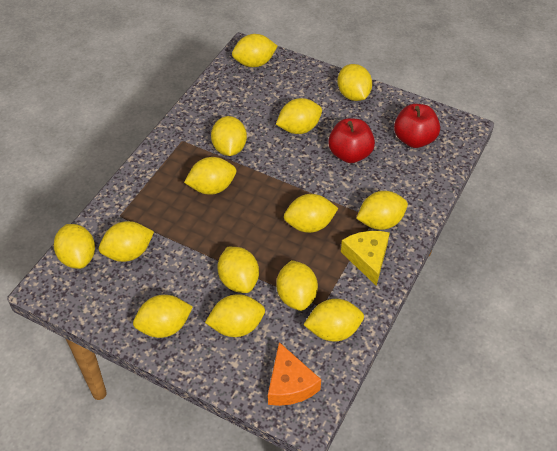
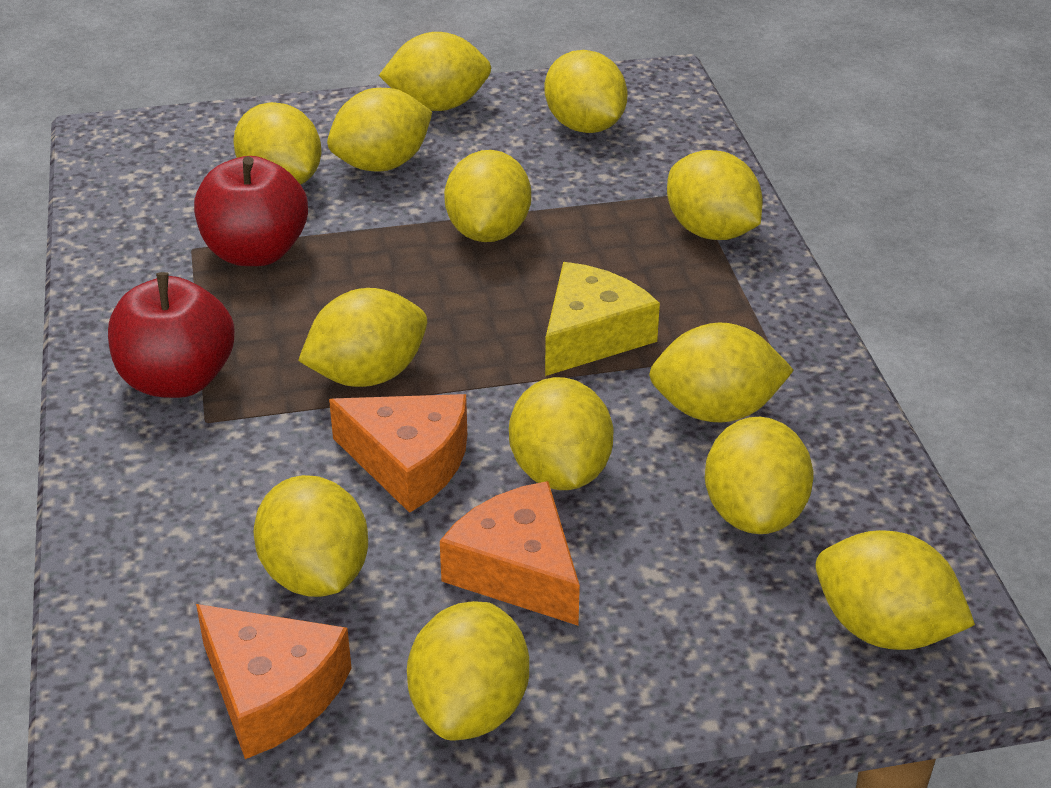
orange cheese: [268,342,321,406] = 1 -> [196,604,352,759] [329,394,467,513] [440,481,580,626] = 3
yellow lemon: [54,224,95,269] [99,221,154,262] [133,295,193,338] [184,157,236,195] [205,294,265,337] [211,116,247,156] [218,247,259,293] [232,34,278,67] [276,98,322,134] [276,260,318,311] [284,194,338,233] [304,299,364,342] [337,64,372,101] [356,191,408,230] = 14 -> [233,102,322,185] [254,475,368,597] [298,288,427,387] [327,88,432,172] [379,32,491,111] [407,601,529,741] [444,150,531,242] [509,377,613,490] [544,50,628,133] [649,322,794,422] [667,150,763,240] [705,417,814,534] [816,530,975,650] = 13

